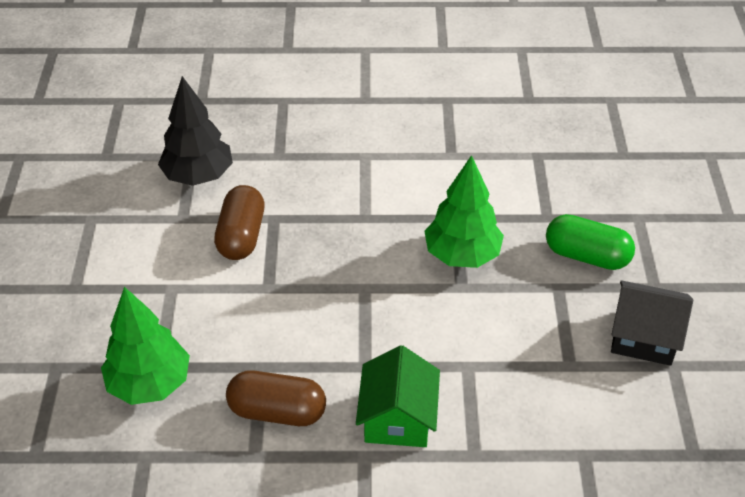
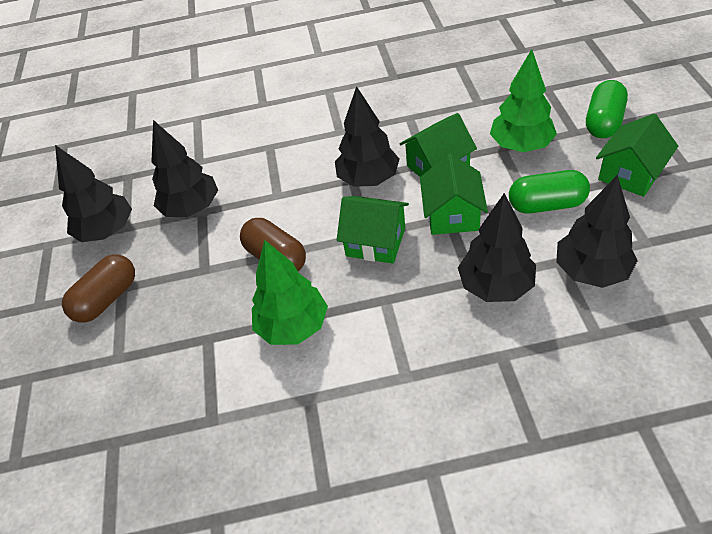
black house: [611,280,693,366] = 1 -> none = 0
black tree: [158,76,233,186] = 1 -> [55,145,132,242] [151,120,218,217] [335,86,400,187] [458,193,536,302] [556,175,638,288] = 5
green capsule: [546,214,635,270] = 1 -> [509,170,590,213] [586,80,628,138] = 2
green house: [356,345,440,447] = 1 -> [337,196,409,264] [400,113,477,177] [420,154,488,235] [596,114,678,197] = 4

